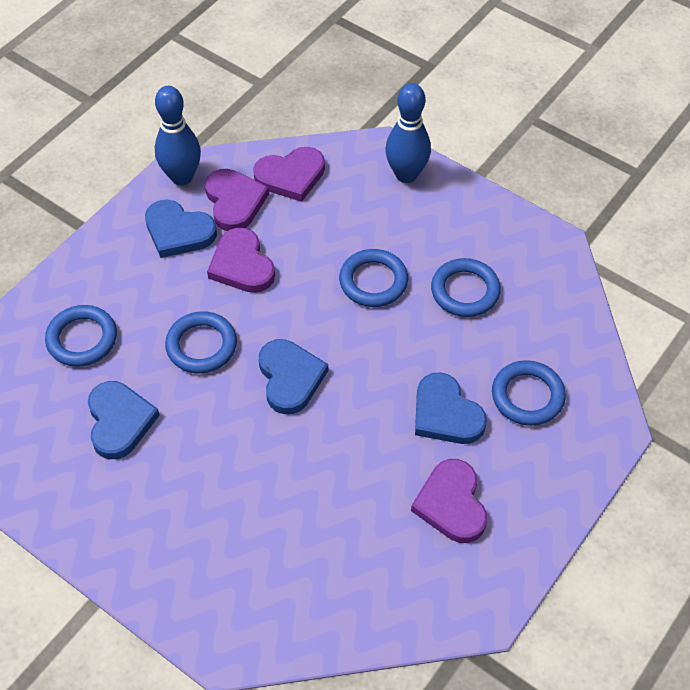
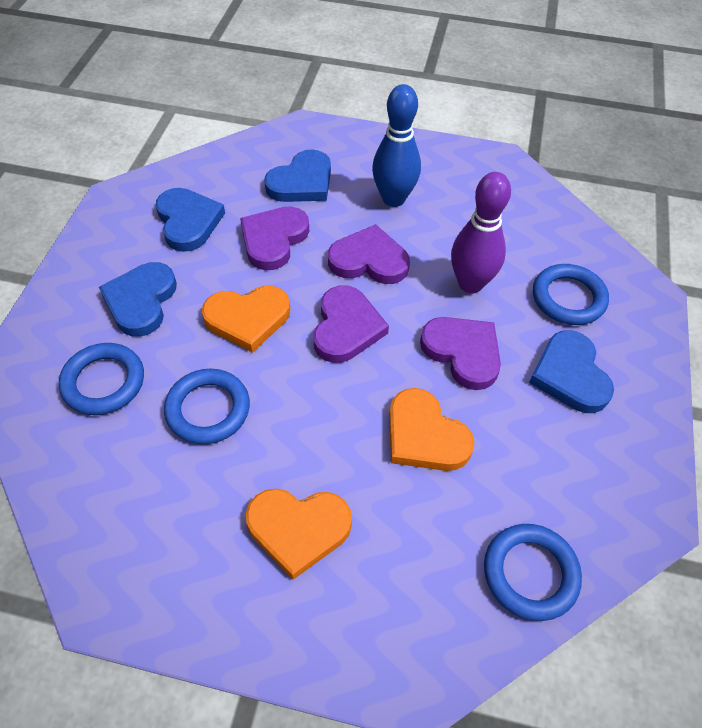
blue bowling pin: [155,86,201,186] [385,83,431,183] = 2 -> [372,84,421,207] = 1
blue ring: [45,305,117,367] [165,311,237,374] [339,249,408,307] [431,258,501,317] [492,360,566,426] = 5 -> [59,343,144,415] [164,369,250,444] [484,524,582,621] [533,264,609,325] = 4
orange heart: none = 0 -> [202,286,290,353] [246,488,352,580] [389,388,474,471] = 3
purple bowling pin: none = 0 -> [451,172,511,293] = 1

